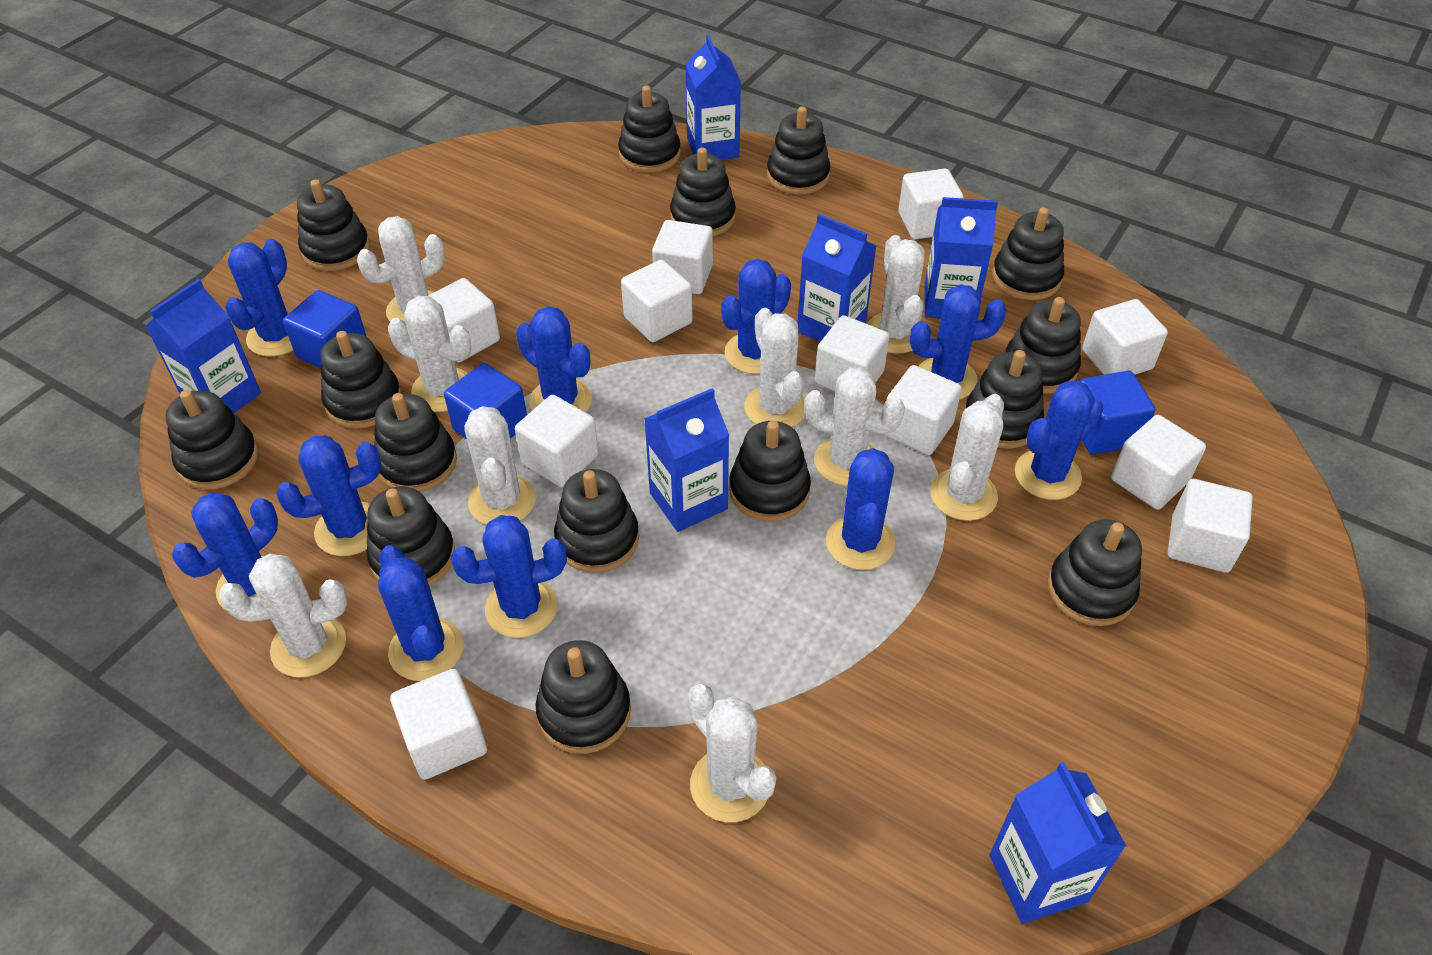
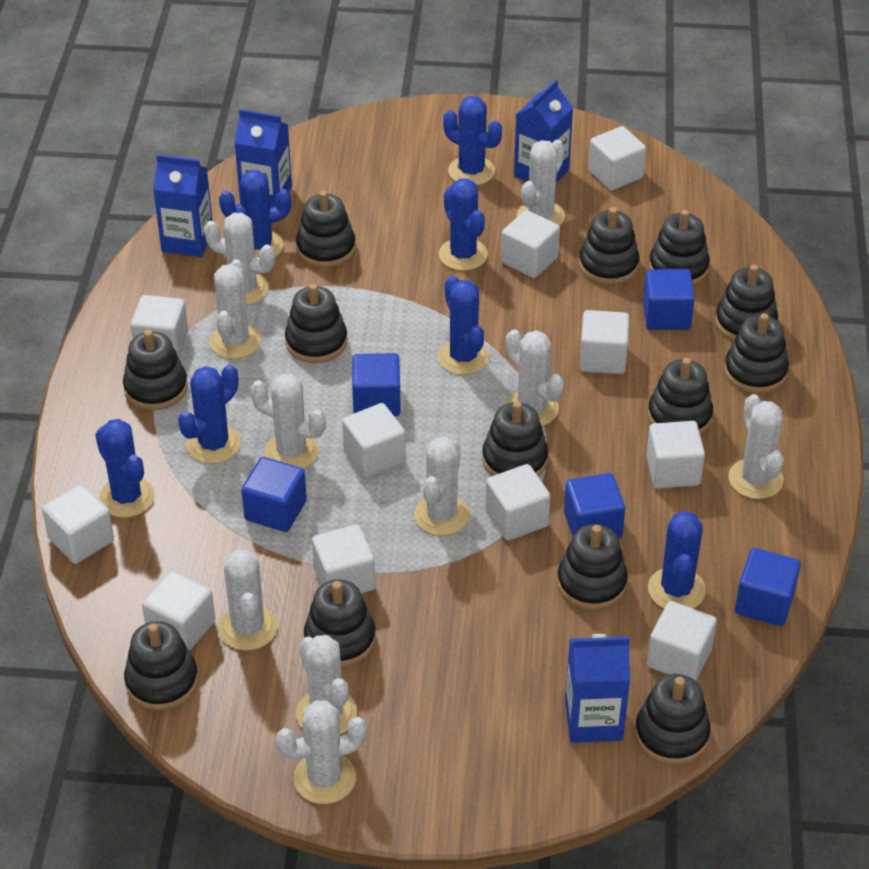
black stacking toy: [166,390,259,490] [297,179,370,271] [321,331,402,429] [366,486,455,586] [374,393,457,492] [536,640,631,754] [554,469,639,573] [618,86,681,173] [670,148,736,236] [729,421,811,522] [767,107,830,195] [965,350,1044,449] [992,207,1064,300] [1006,297,1081,393] [1048,519,1142,626] = 15 -> [123,330,188,410] [124,621,198,710] [285,284,347,363] [296,190,356,268] [304,580,376,667] [482,401,548,476] [557,524,628,610] [579,207,640,285] [635,674,711,765] [648,358,713,435] [649,210,710,286] [715,265,778,341] [724,313,789,393] = 13
blue cactus: [172,492,278,610] [225,239,293,357] [276,435,381,556] [378,545,463,681] [451,515,567,638] [516,306,592,412] [721,259,791,374] [826,448,896,570] [910,284,1007,399] [1015,380,1104,500] = 10 -> [95,419,155,518] [178,365,241,464] [219,170,291,258] [438,276,489,375] [439,178,488,271] [443,96,502,185] [648,511,706,608] = 7
blue carton: [146,279,261,413] [644,388,729,532] [685,35,741,160] [798,214,876,342] [924,197,998,319] [990,762,1126,924] = 6 -> [153,155,212,257] [234,109,292,208] [514,80,573,182] [565,634,630,743] = 4
blue cube: [283,290,367,368] [444,363,527,439] [1080,371,1155,454] = 3 -> [241,457,307,532] [352,353,401,416] [564,473,625,539] [643,269,695,330] [735,548,801,626] = 5
white cactus: [219,554,347,678] [357,216,445,322] [388,296,471,412] [464,406,536,524] [687,684,776,822] [744,308,805,427] [804,367,905,486] [867,235,925,354] [930,394,1004,521] = 9 -> [204,213,275,306] [209,259,261,359] [219,549,278,651] [250,374,326,469] [275,700,367,804] [296,635,357,735] [414,437,470,536] [506,329,564,426] [517,139,565,226] [729,394,784,499] = 10

